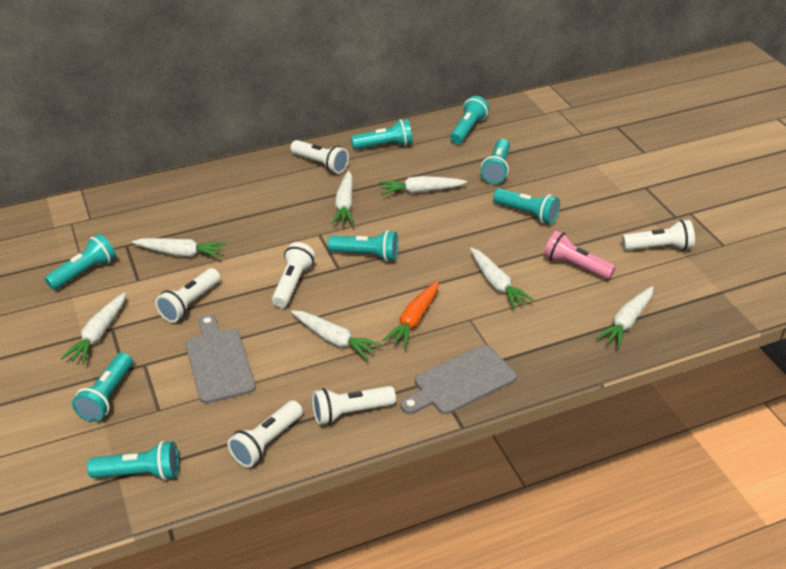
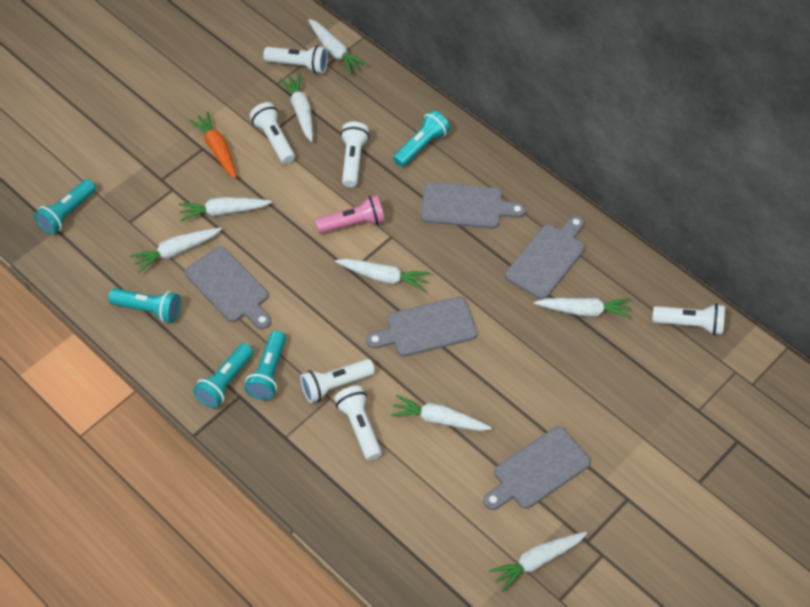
grey cutting board: [186,314,256,404] [401,345,517,414] = 2 -> [185,247,271,329] [366,297,477,357] [421,182,526,229] [483,426,591,510] [505,216,585,299] = 5
turquoise flashlight: [45,234,116,290] [72,352,133,422] [87,441,179,480] [328,230,398,261] [351,119,413,150] [450,96,489,144] [481,139,510,184] [493,188,560,224] = 8 -> [34,179,96,235] [108,288,181,323] [193,343,254,408] [244,331,286,400] [393,110,450,167] = 5
white carrot: [61,292,126,364] [132,238,226,258] [291,310,381,360] [332,171,354,225] [379,176,467,195] [470,248,534,309] [596,286,654,349] = 7 -> [130,228,222,273] [179,197,272,221] [280,74,313,142] [308,19,367,75] [335,259,430,291] [391,395,492,431] [489,532,587,592] [534,298,631,318] = 8

